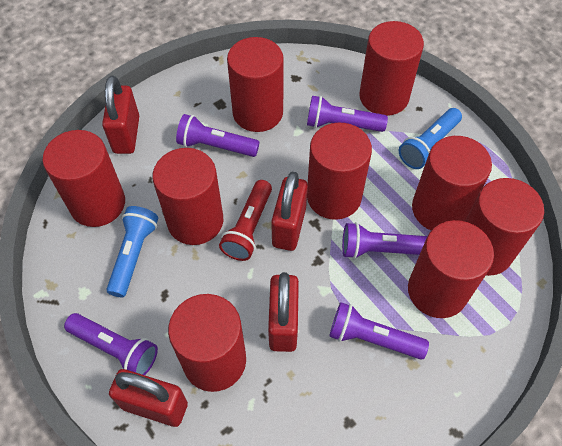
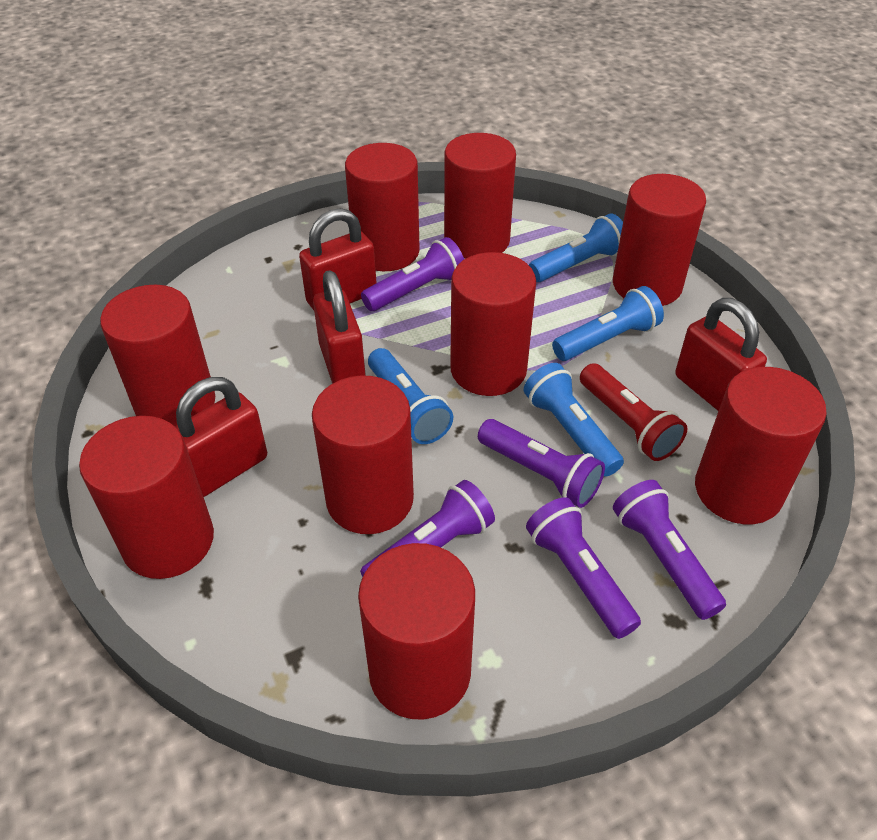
blue flashlight: [106,206,158,297] [399,108,462,169] = 2 -> [368,348,453,444] [524,363,624,477] [529,214,623,282] [552,286,664,361] = 4

